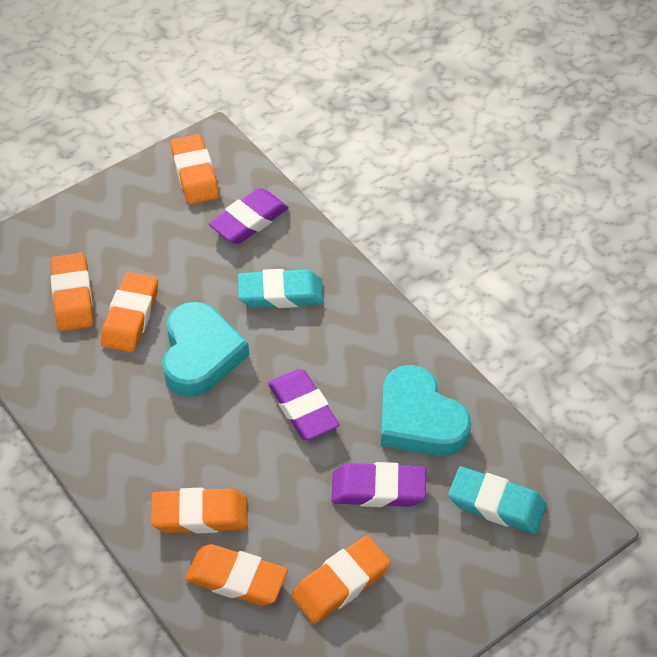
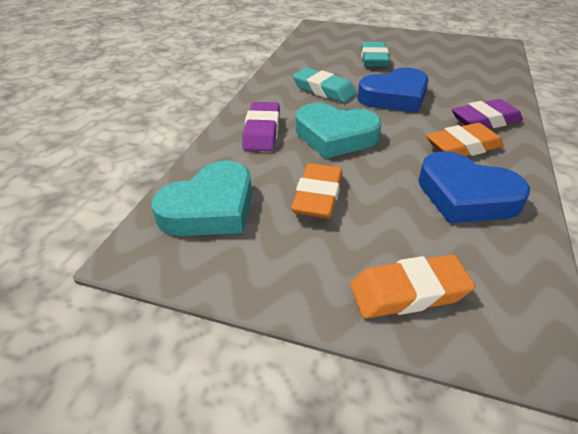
blue heart: none = 0 -> [358,68,429,112] [418,151,530,223] = 2
orange eraser: [51,253,94,331] [101,272,158,353] [151,488,248,534] [170,134,219,205] [185,544,288,606] [291,536,390,624] = 6 -> [291,163,343,218] [350,254,475,318] [426,123,504,156] = 3
purple eraser: [209,188,288,244] [268,369,339,440] [331,462,426,507] = 3 -> [242,102,280,151] [452,99,523,128] = 2

